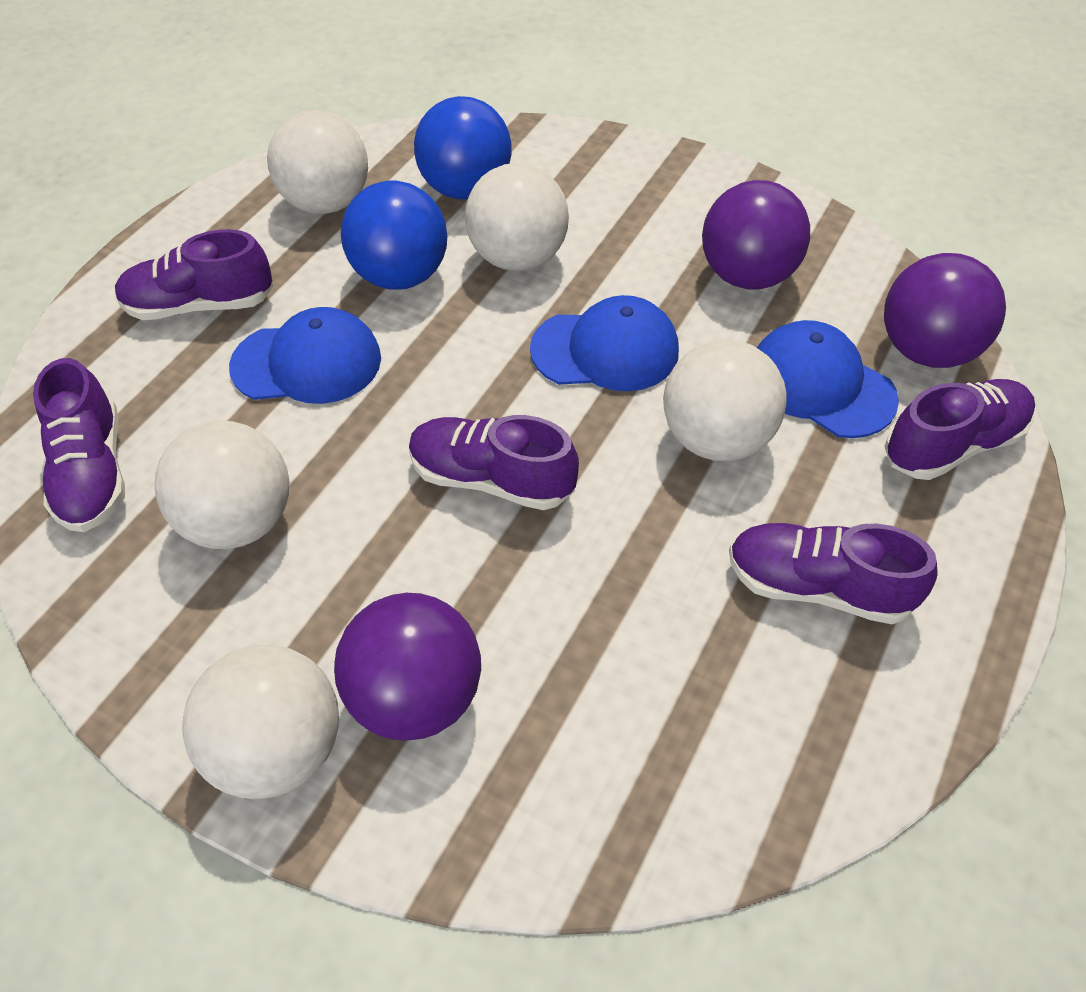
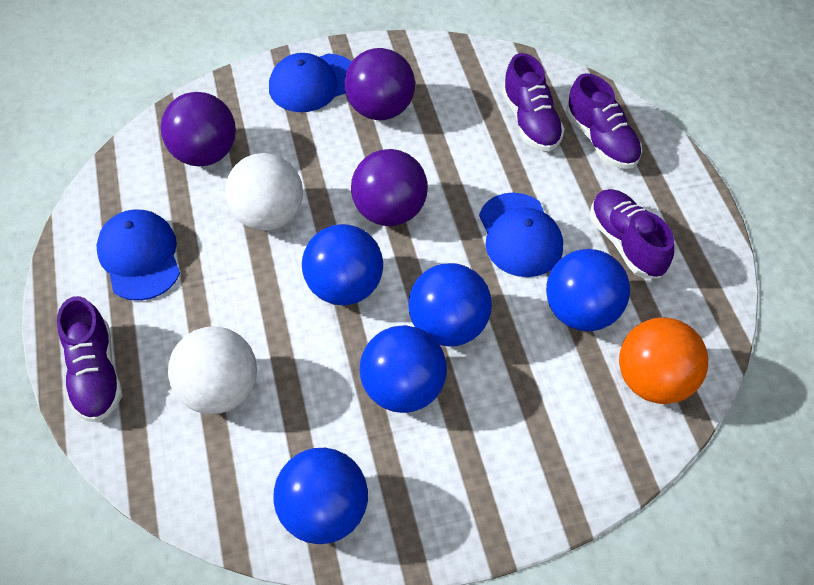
blue ball: [341,180,447,290] [414,96,512,199] = 2 -> [274,448,368,544] [302,224,383,305] [360,325,447,413] [408,263,492,346] [546,249,630,331] = 5
orange ball: none = 0 -> [619,317,708,404] = 1
purple shoe: [33,358,125,532] [115,229,273,320] [409,415,579,510] [729,523,937,624] [884,379,1035,480] = 5 -> [57,296,123,422] [502,53,565,151] [566,73,642,169] [590,189,674,278] = 4
white ball: [155,420,289,549] [182,644,339,799] [267,110,368,214] [465,163,569,271] [663,339,787,461] = 5 -> [168,326,257,414] [225,153,303,231] = 2

